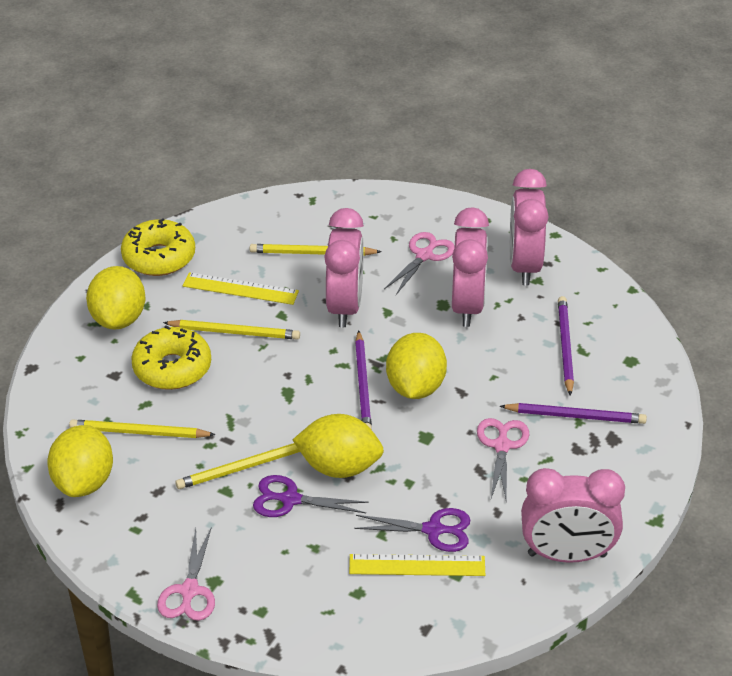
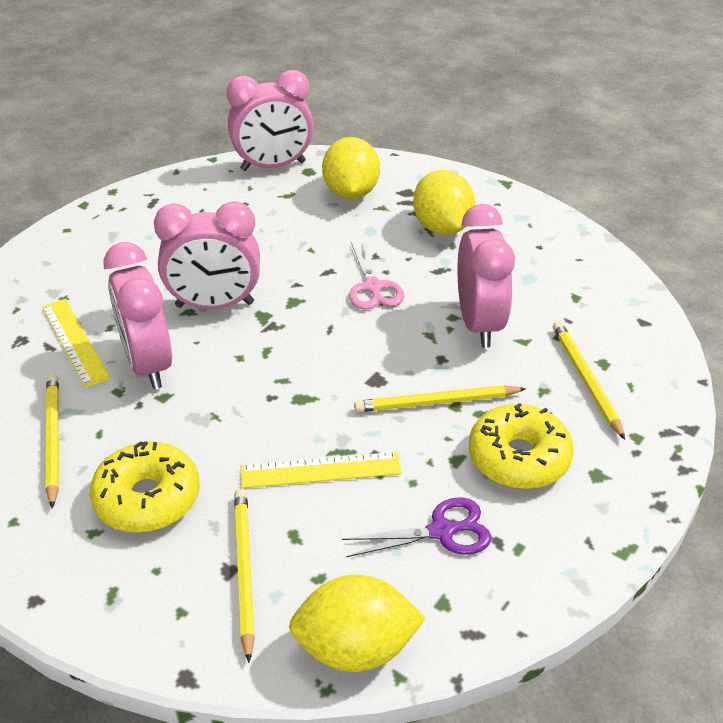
pink scissors: [157,527,215,621] [384,232,455,295] [477,418,529,499] = 3 -> [349,238,404,310] = 1
purple pencil: [355,330,372,430] [500,403,647,424] [558,296,574,396] = 3 -> none = 0
purple scissors: [253,475,369,517] [354,508,470,552] = 2 -> [342,497,491,557] = 1
yellow lemon: [47,425,113,497] [86,266,145,329] [293,414,384,478] [386,333,447,399] = 4 -> [289,575,426,672] [322,137,380,199] [413,170,475,235] = 3

